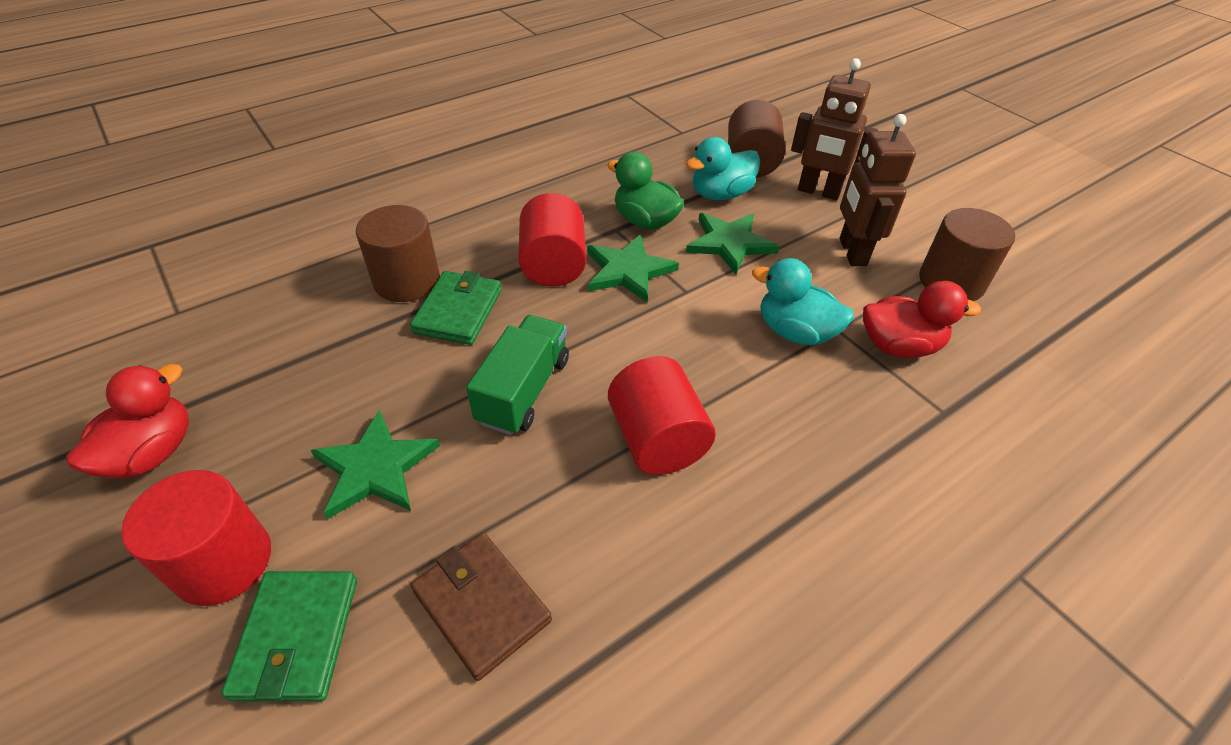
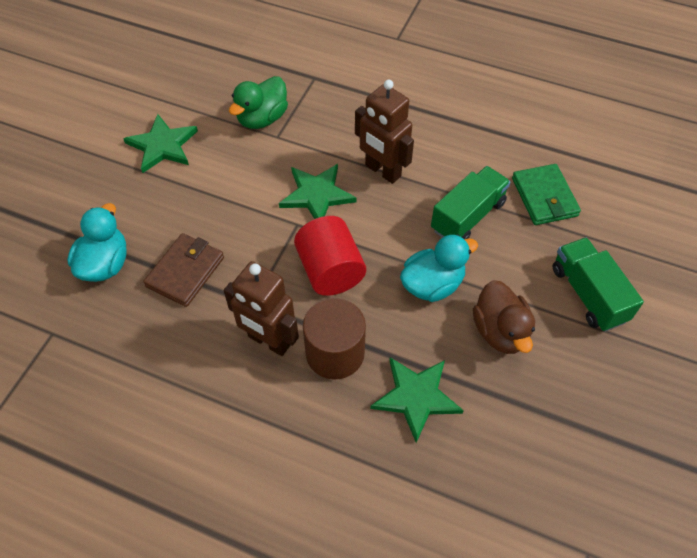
brown cylinder: [356,205,440,302] [728,100,785,177] [919,208,1015,301] = 3 -> [303,298,366,380] = 1
brown duck: none = 0 -> [473,280,535,354] = 1
green truck: [466,315,569,435] = 1 -> [431,166,510,239] [553,237,644,332] = 2
green wallet: [221,571,357,701] [410,271,502,345] = 2 -> [512,164,581,225] = 1
red cylinder: [121,470,271,606] [518,193,586,287] [608,356,716,475] = 3 -> [294,216,366,296] = 1
red duck: [66,364,189,479] [863,281,981,358] = 2 -> none = 0

